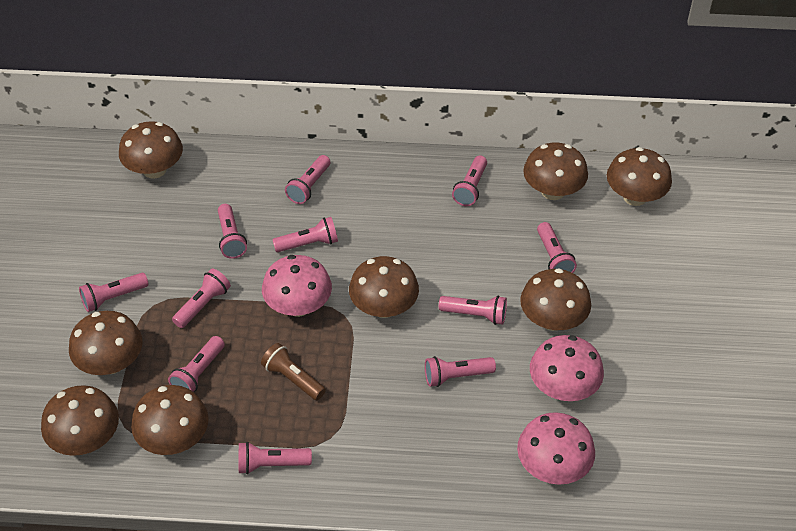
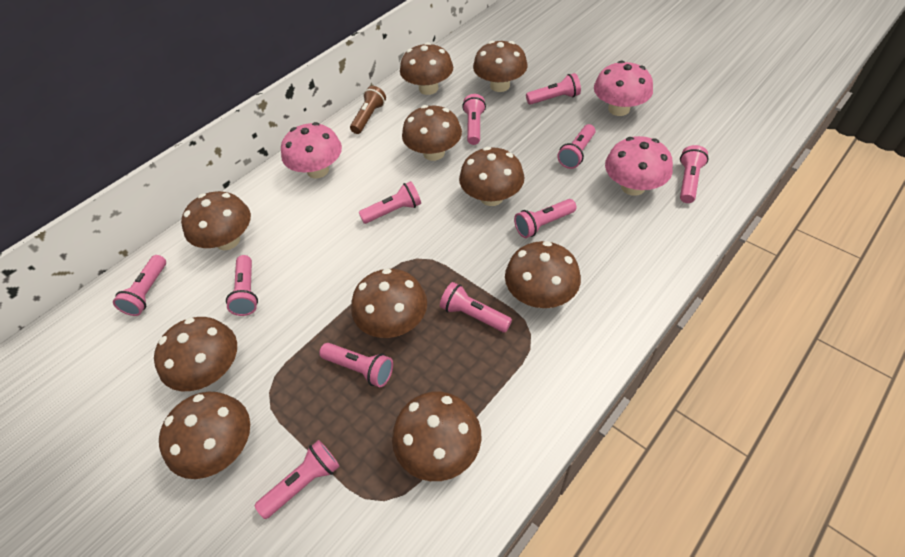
brown mushroom: [41,385,119,456] [69,311,142,375] [119,121,183,179] [131,385,208,455] [349,256,419,318] [520,268,591,331] [523,142,588,200] [607,147,672,206] = 8 -> [154,317,237,391] [159,392,250,479] [181,191,251,250] [351,268,427,338] [392,391,481,481] [400,42,453,95] [402,105,462,161] [459,147,524,206] [473,41,528,92] [505,241,581,308] = 10

